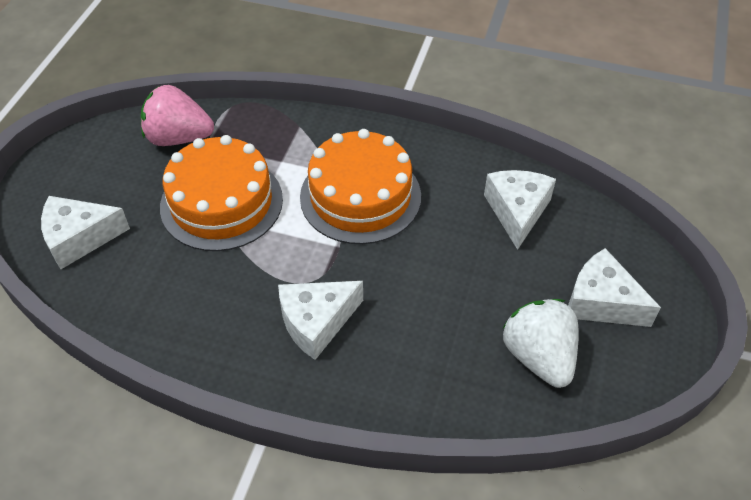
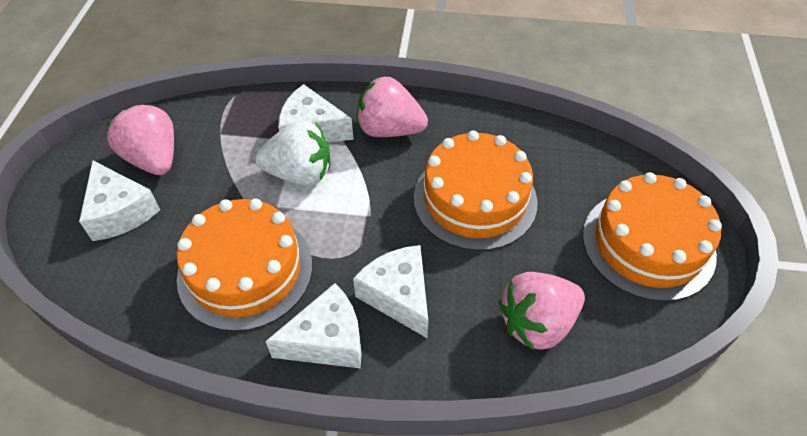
orange cake: [160,135,283,251] [300,129,421,244] = 2 -> [176,198,312,331] [414,131,538,251] [583,172,722,302] = 3
pink strawberry: [141,85,214,146] = 1 -> [107,104,174,175] [357,77,428,137] [499,272,585,350] = 3

